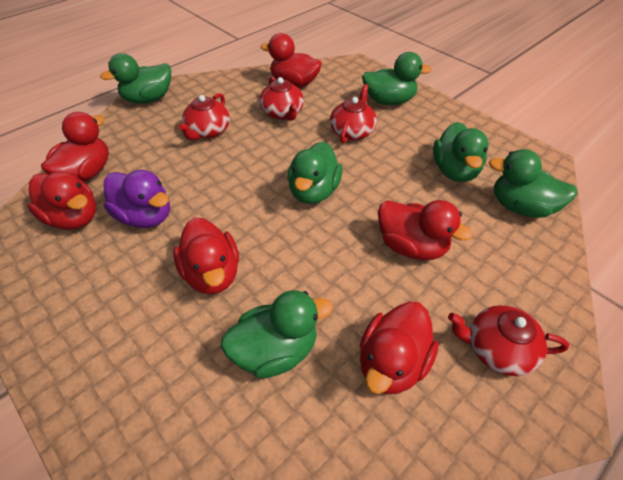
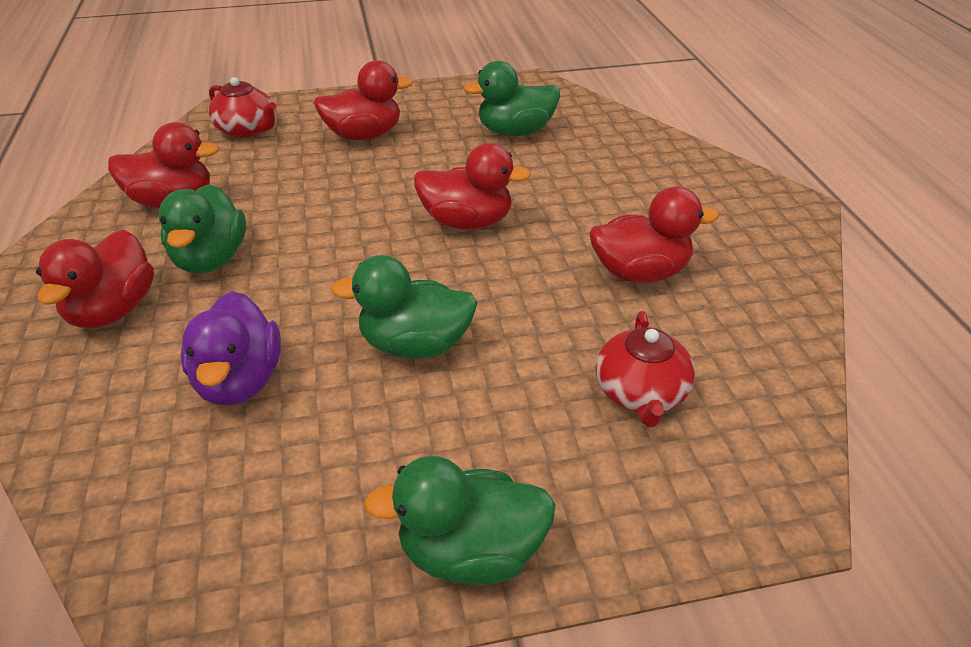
green duck: [100,53,171,104] [221,290,333,379] [288,142,343,204] [362,52,432,105] [433,122,489,182] [489,149,578,218] = 6 -> [158,184,246,274] [331,255,478,359] [364,456,556,585] [464,61,560,136] = 4
red duck: [27,171,96,230] [41,112,109,182] [173,218,239,294] [260,33,322,88] [360,301,439,394] [378,200,472,260] = 6 -> [36,229,154,328] [108,122,219,208] [314,60,413,140] [414,143,531,229] [590,187,719,282] = 5
red teapot: [178,93,230,140] [259,77,304,121] [330,84,377,144] [448,305,569,376] = 4 -> [208,77,276,138] [596,311,695,427] = 2

